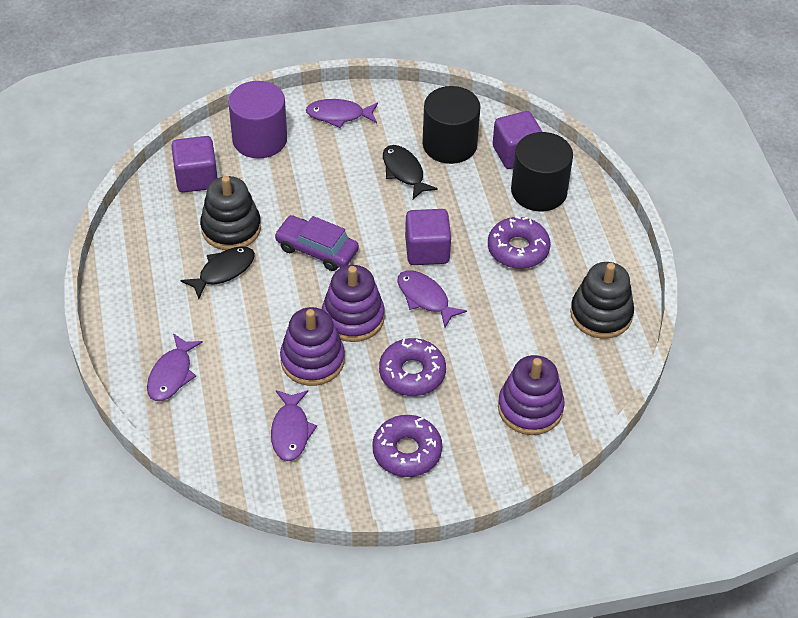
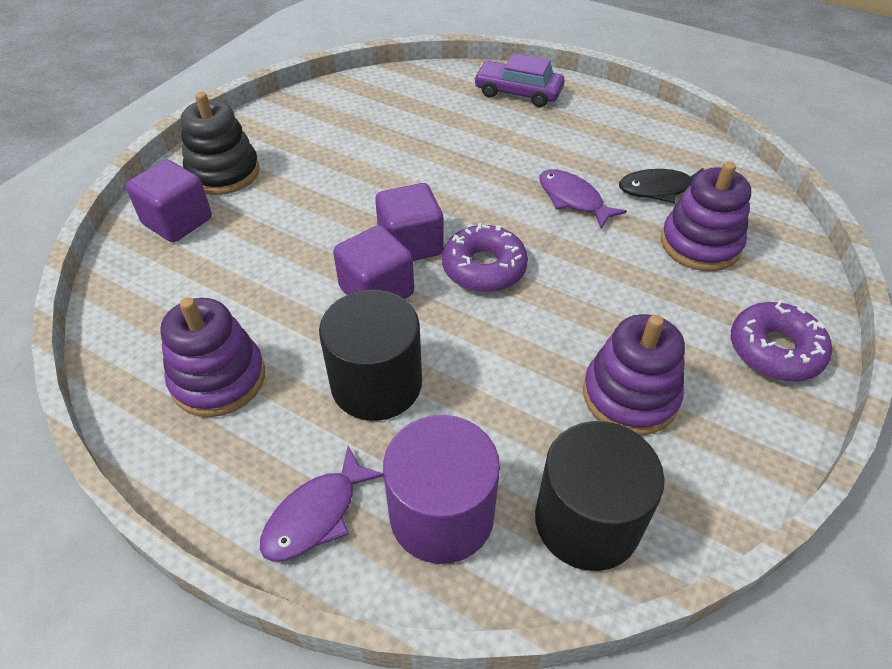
black fish: [180,246,255,299] [383,145,438,199] = 2 -> [619,168,703,203] = 1
black stacking toy: [200,176,261,250] [570,262,634,339] = 2 -> [181,92,259,195] = 1
purple donut: [372,415,442,477] [379,338,446,396] [488,216,551,269] = 3 -> [442,223,528,292] [731,300,832,381] = 2
purple fish: [147,333,203,401] [271,390,317,461] [306,99,378,128] [397,270,467,327] = 4 -> [260,446,384,562] [539,169,627,229] = 2

